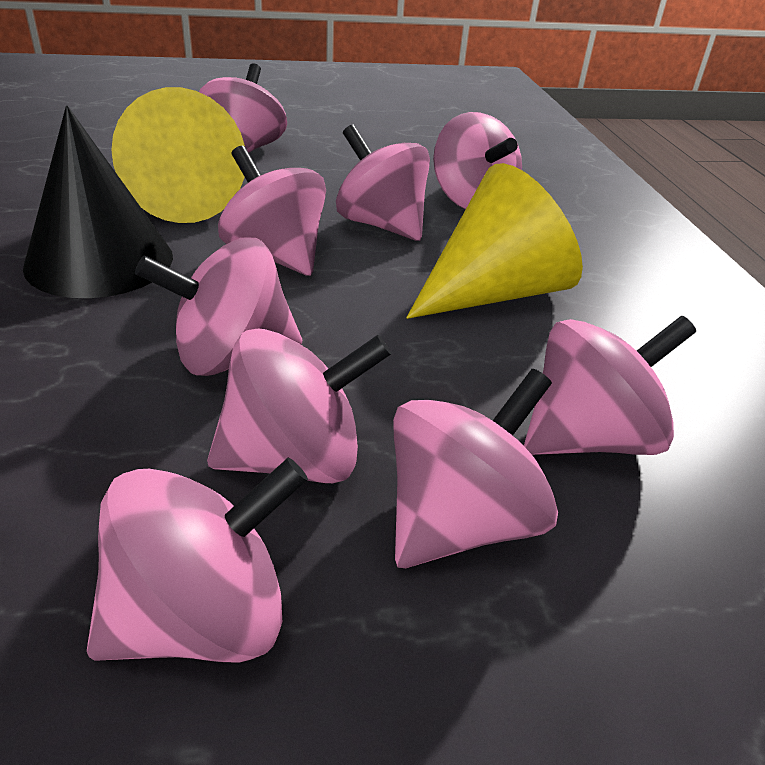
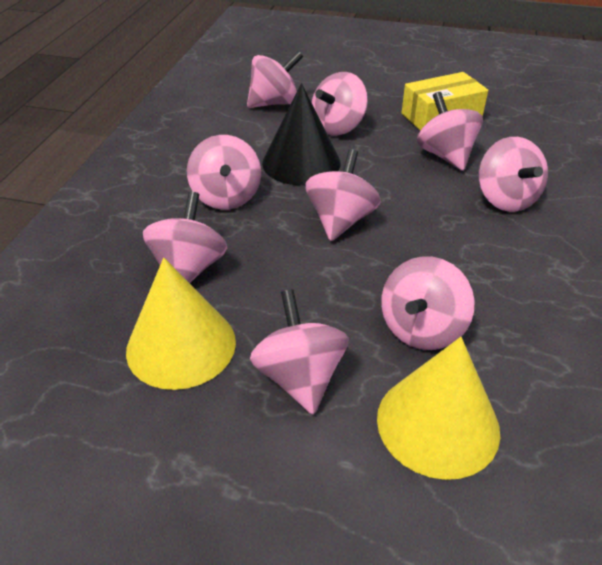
yellow box: none = 0 -> [402,72,488,131] = 1

